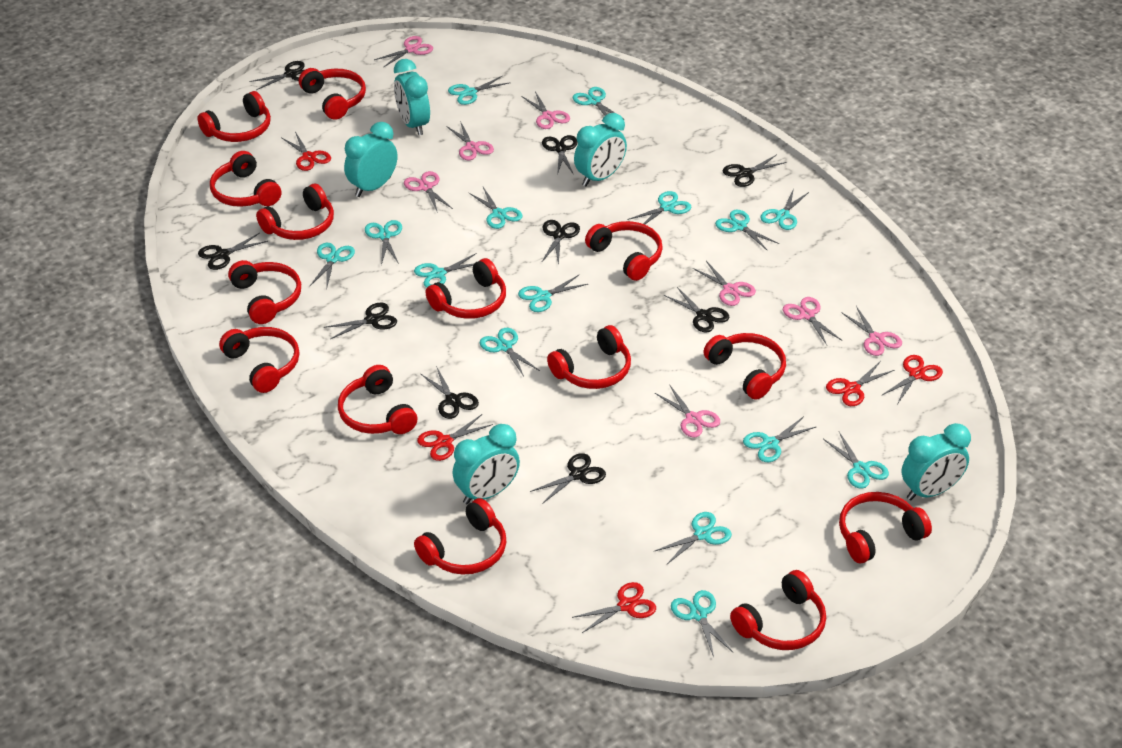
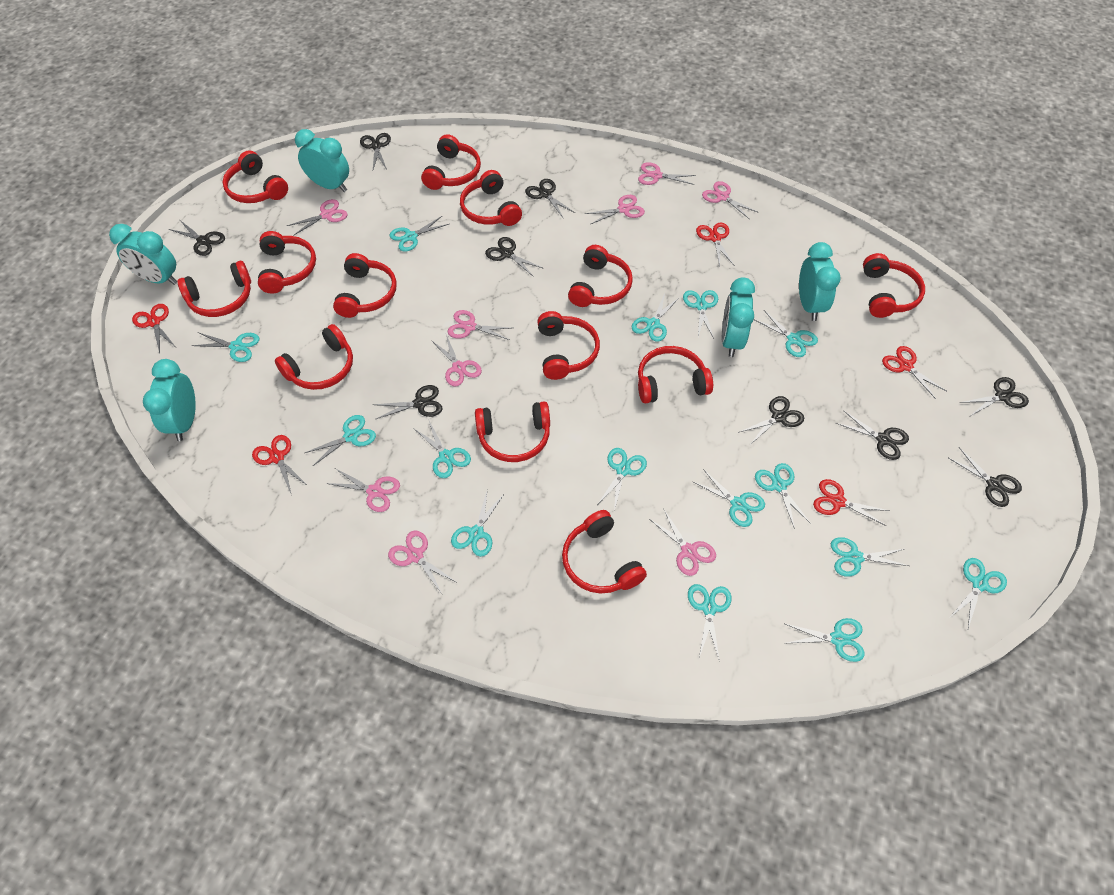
pink scissors: [374,36,433,68] [404,171,453,213] [446,121,494,160] [521,91,570,129] [655,384,720,438] [693,261,756,306] [783,297,841,345] [841,306,902,356] = 8 -> [287,199,347,236] [326,468,400,512] [388,530,456,594] [431,335,482,386] [447,310,511,340] [585,195,645,224] [638,162,696,185] [649,508,716,576] [702,181,759,220] = 9
red headphones: [197,91,271,142] [210,151,281,207] [219,327,299,393] [228,260,301,324] [256,184,334,240] [299,68,366,120] [338,365,417,434] [414,498,506,575] [425,258,506,319] [547,325,631,389] [585,221,663,281] [703,333,786,400] [730,570,826,650] [839,492,932,563] = 14 -> [177,261,251,317] [223,150,288,203] [258,231,316,294] [275,324,353,390] [333,253,397,318] [421,134,481,190] [460,170,522,226] [475,402,550,462] [537,311,600,380] [562,510,647,594] [568,245,633,307] [638,346,713,404] [863,253,925,318] = 13

